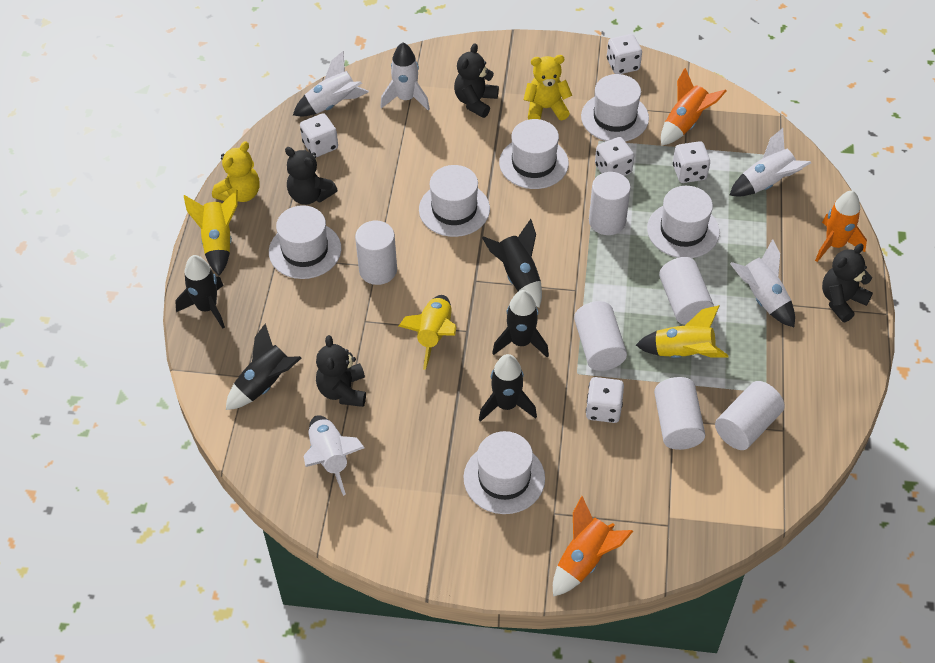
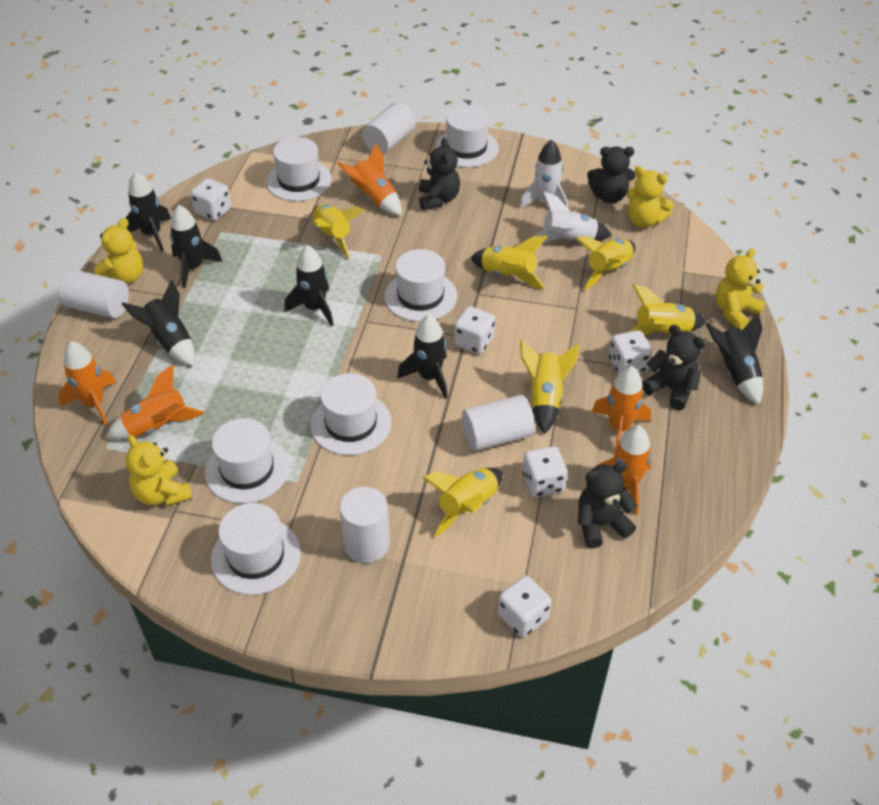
black rocket: [175,255,225,329] [226,323,301,410] [479,354,537,422] [482,219,542,308] [492,290,549,358] = 5 -> [122,279,195,366] [126,171,171,252] [170,205,223,288] [284,245,334,326] [397,315,448,399] [706,313,763,405] = 6
orange rocket: [553,496,633,596] [661,68,727,146] [815,190,867,262] = 3 -> [58,341,116,426] [106,364,204,440] [337,143,402,216] [592,366,651,454] [596,425,652,515] = 5
white cylinder: [355,221,397,285] [574,301,627,371] [589,172,631,235] [654,377,705,450] [659,257,714,325] [715,381,785,450] = 6 -> [58,269,129,319] [339,487,390,563] [362,102,416,154] [462,395,535,451] = 4
white rocket: [293,51,369,116] [304,415,365,496] [380,43,430,111] [730,128,811,197] [730,239,795,327] = 5 -> [519,139,568,208] [535,191,612,243] = 2
yellow rocket: [184,190,238,276] [399,295,456,370] [636,305,728,358] = 3 -> [312,204,365,258] [422,468,503,537] [470,236,548,290] [520,340,579,434] [576,236,636,290] [629,284,706,336] = 6
yellow teddy bear: [212,141,260,202] [524,55,572,120] = 2 -> [94,218,143,284] [126,435,192,506] [627,167,674,228] [716,248,765,330] = 4

